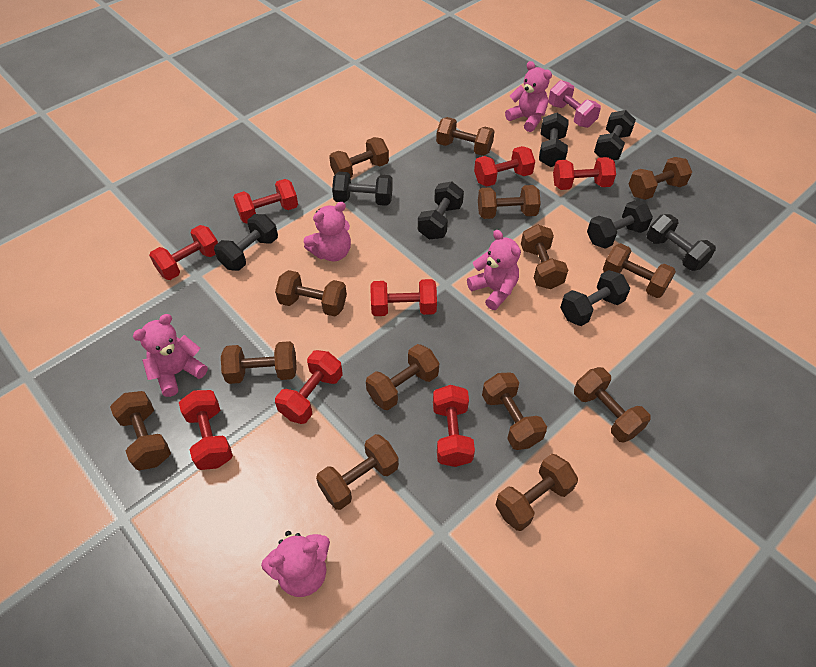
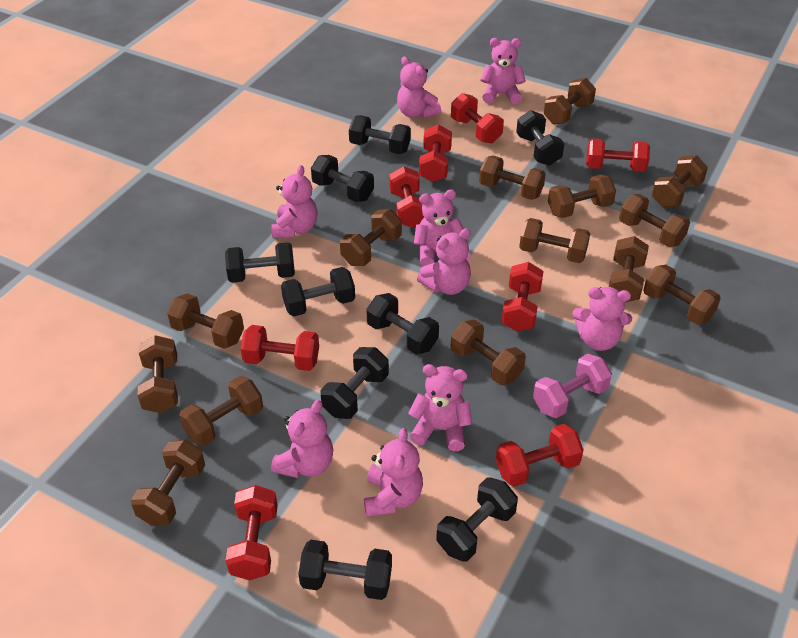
black dumbbell: [214,214,278,271] [332,172,393,206] [418,181,464,239] [539,113,568,167] [560,270,630,326] [587,201,653,249] [594,110,636,160] [647,214,716,271] = 8 -> [225,242,295,283] [281,267,355,316] [298,540,392,600] [311,155,374,202] [320,347,389,419] [349,115,411,154] [366,293,439,355] [436,477,518,562] [516,110,564,165] = 9
pink teddy bear: [133,314,208,397] [261,531,330,597] [304,202,351,261] [467,230,521,310] [505,61,552,132] = 5 -> [271,165,318,238] [271,400,333,478] [364,428,423,517] [397,57,441,119] [408,364,472,451] [414,189,464,266] [417,228,471,295] [480,38,526,104] [572,287,632,351] = 9

